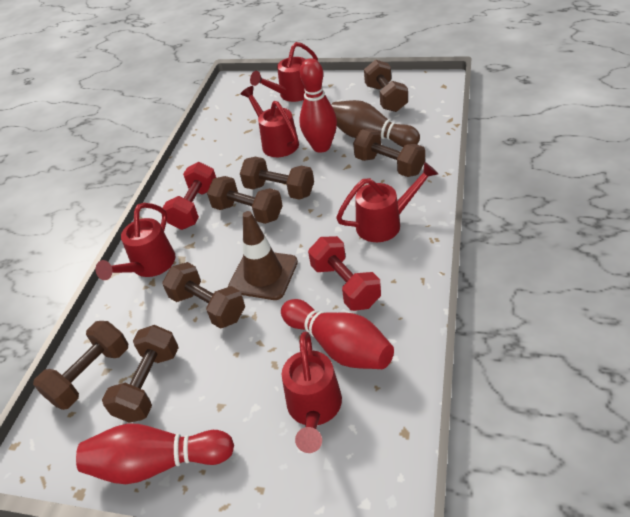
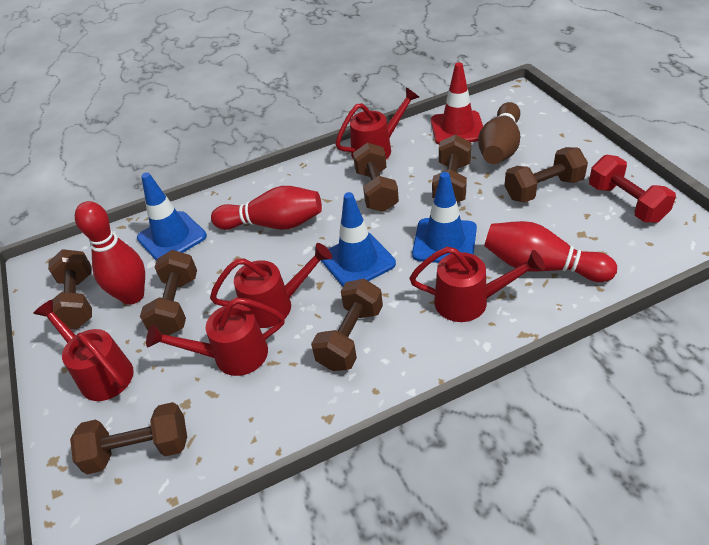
blue traffic cone: none = 0 -> [137,172,207,261] [321,192,396,287] [412,172,477,263] = 3
brown traffic cone: [228,211,298,300] = 1 -> none = 0
red dumbbell: [163,162,216,230] [308,236,381,311] = 2 -> [589,155,676,223] = 1
red traffic cone: none = 0 -> [431,62,483,145] = 1

